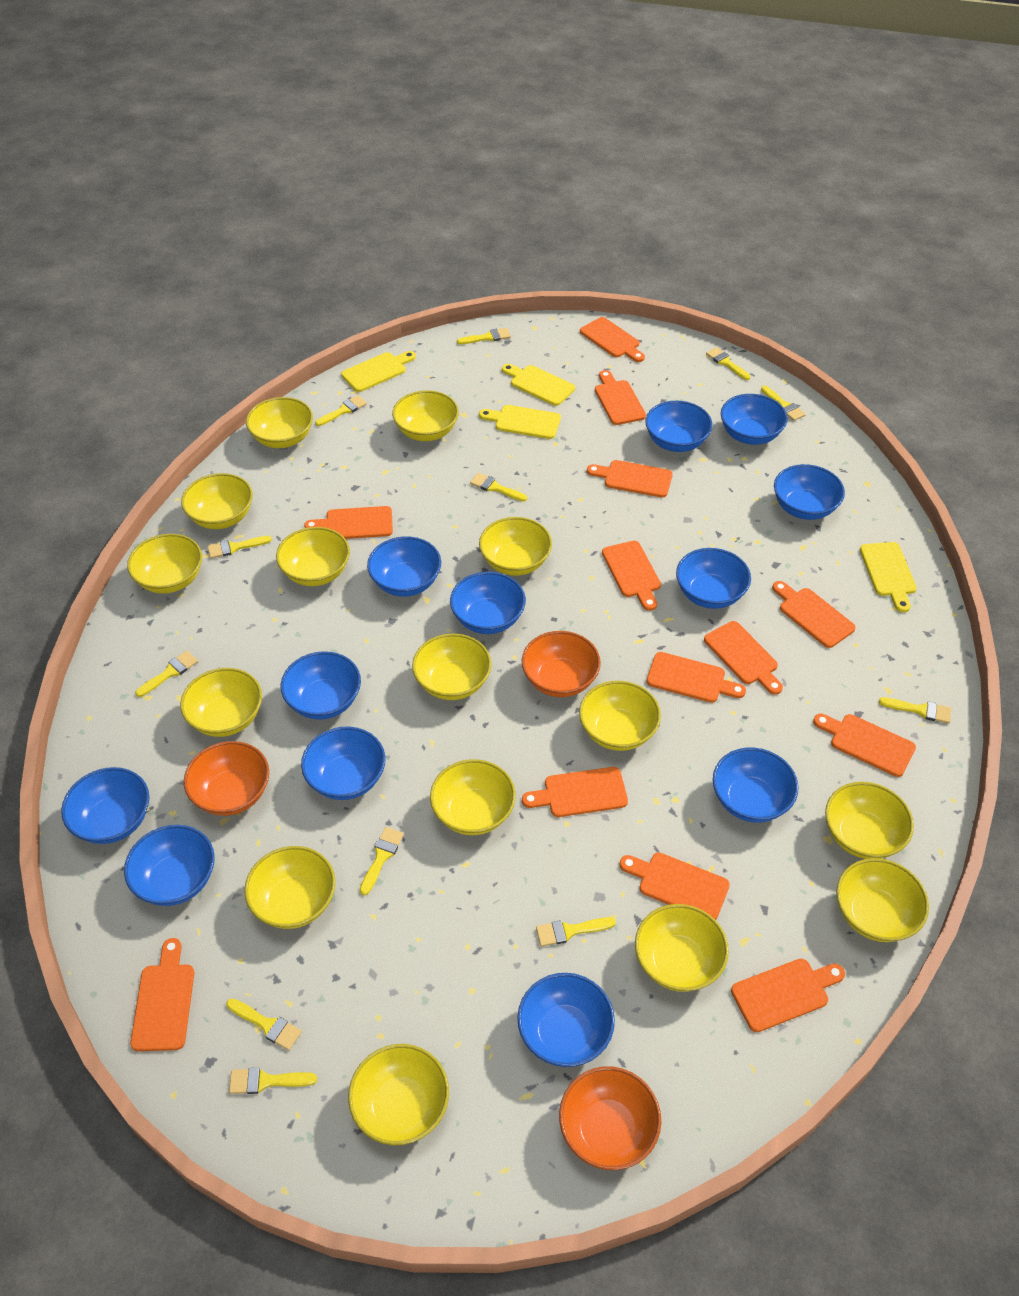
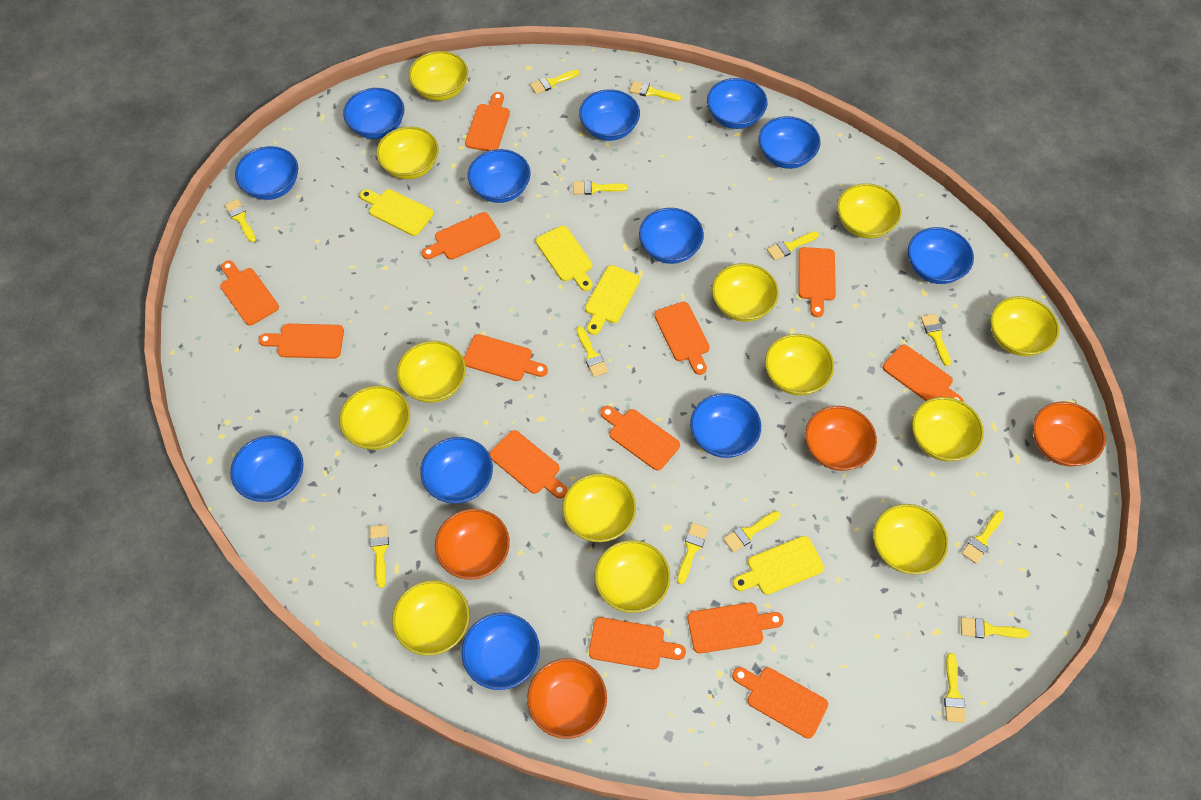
orange bowl: [184,741,269,816] [522,631,601,697] [559,1066,661,1170] = 3 -> [435,509,510,579] [527,658,607,739] [805,406,877,471] [1033,401,1106,467] = 4
yellow bowl: [127,534,202,594] [180,668,262,737] [181,473,253,529] [244,846,335,929] [246,397,313,448] [276,527,350,586] [348,1044,449,1145] [392,390,459,441] [412,633,491,700] [430,759,516,835] [479,517,552,576] [579,681,661,751] [635,904,729,992] [825,782,914,859] [836,858,929,942] = 15 -> [339,386,410,450] [376,127,439,179] [392,580,469,656] [396,341,466,403] [409,51,468,101] [562,474,636,542] [595,540,670,613] [712,263,779,322] [765,334,834,396] [837,183,902,239] [873,504,948,574] [912,397,984,462] [990,296,1059,356] = 13
yellow brush: [135,651,198,697] [207,536,272,559] [226,999,302,1050] [229,1068,317,1094] [315,395,367,426] [360,827,404,895] [457,328,511,344] [470,473,527,501] [536,917,616,947] [706,347,750,380] [761,386,806,421] [879,697,951,724] = 12 -> [224,199,256,242] [370,525,389,588] [530,70,580,94] [573,180,628,195] [577,326,608,377] [629,81,681,101] [677,523,708,584] [723,511,781,552] [767,231,819,261] [921,314,951,366] [944,653,966,723] [961,617,1029,638] [962,511,1004,564] = 13

